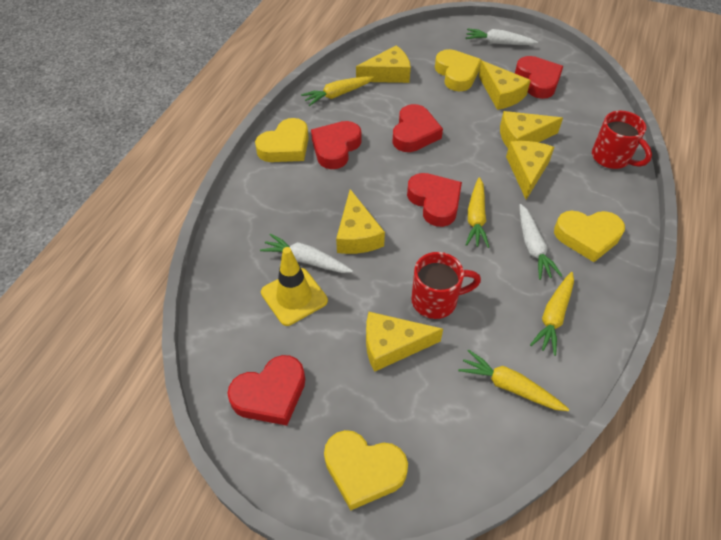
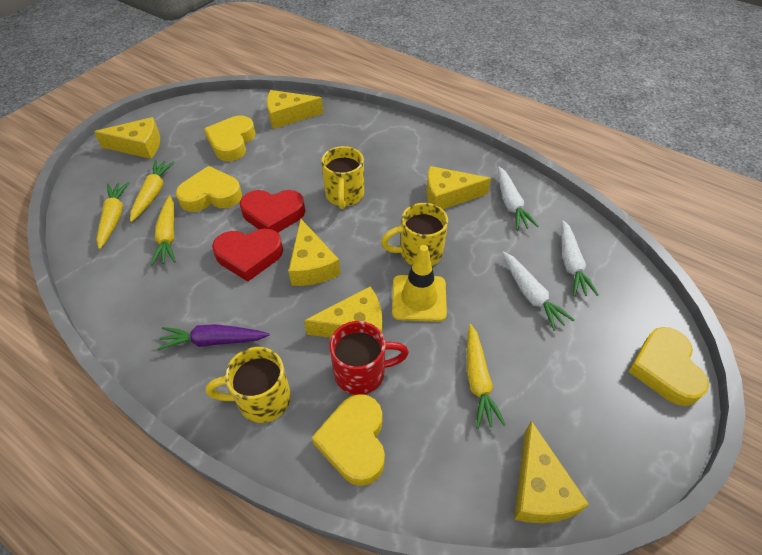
purple carrot: none = 0 -> [157,324,269,350] = 1
red heart: [227,355,305,426] [311,121,362,169] [393,104,443,152] [407,173,462,227] [515,56,563,99] = 5 -> [212,228,283,282] [240,190,305,233] = 2
red mug: [411,252,481,319] [592,111,652,169] = 2 -> [329,321,409,395] = 1
yellow mug: none = 0 -> [206,347,291,423] [321,146,364,209] [381,203,448,266] = 3

